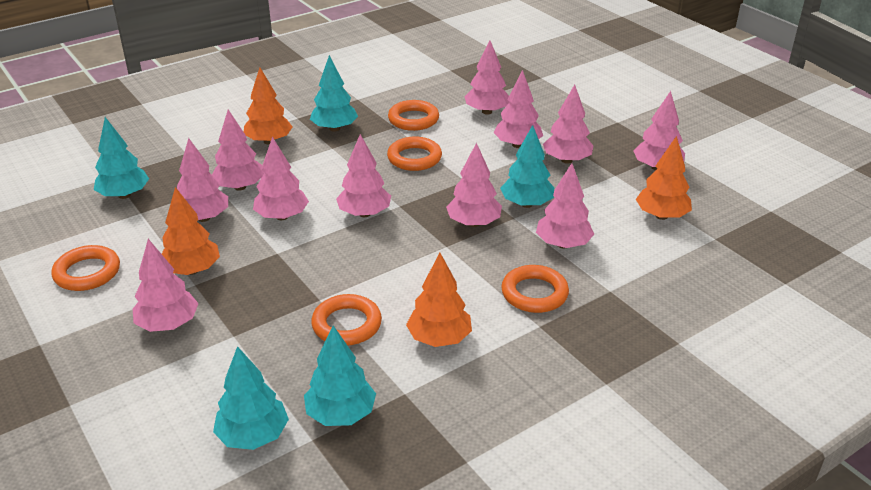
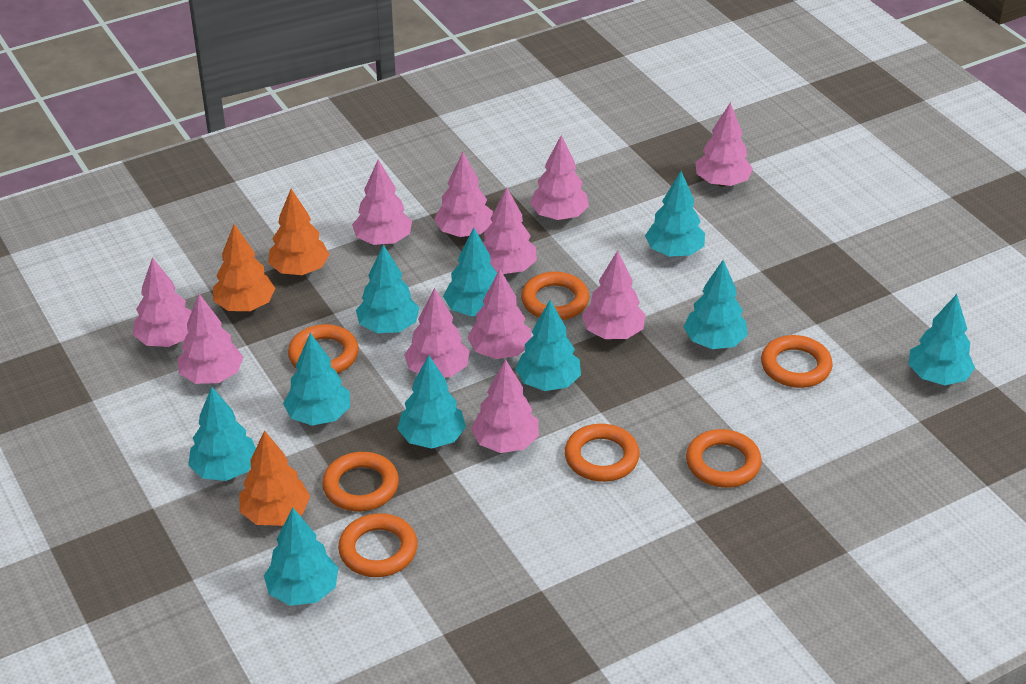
orange ring: [51,245,120,291] [311,294,382,346] [387,137,442,171] [388,100,439,131] [501,265,569,313] = 5 -> [288,324,359,374] [322,452,399,511] [338,513,418,577] [521,272,589,320] [565,424,640,482] [686,429,762,488] [761,335,833,388] = 7
orange tree: [162,187,220,275] [244,68,293,144] [406,253,472,347] [636,136,692,220] = 4 -> [213,224,275,311] [239,430,310,526] [268,189,329,275] = 3
turquoise tree: [94,117,149,199] [213,346,289,450] [304,326,376,426] [310,55,358,132] [500,125,554,208] = 5 -> [188,387,256,481] [264,507,338,606] [283,333,350,426] [356,245,420,333] [397,355,466,449] [443,228,497,316] [515,300,581,391] [645,171,705,257] [683,260,748,349] [908,294,975,385] = 10

